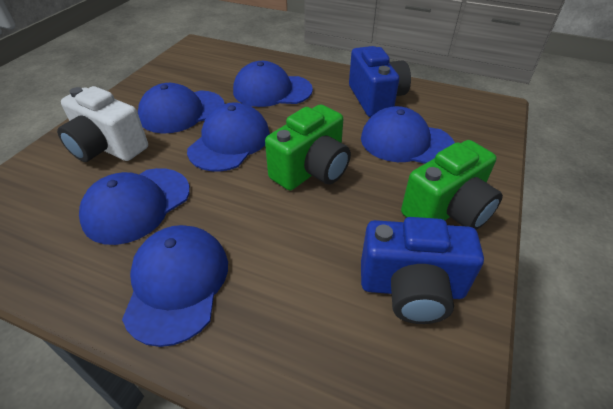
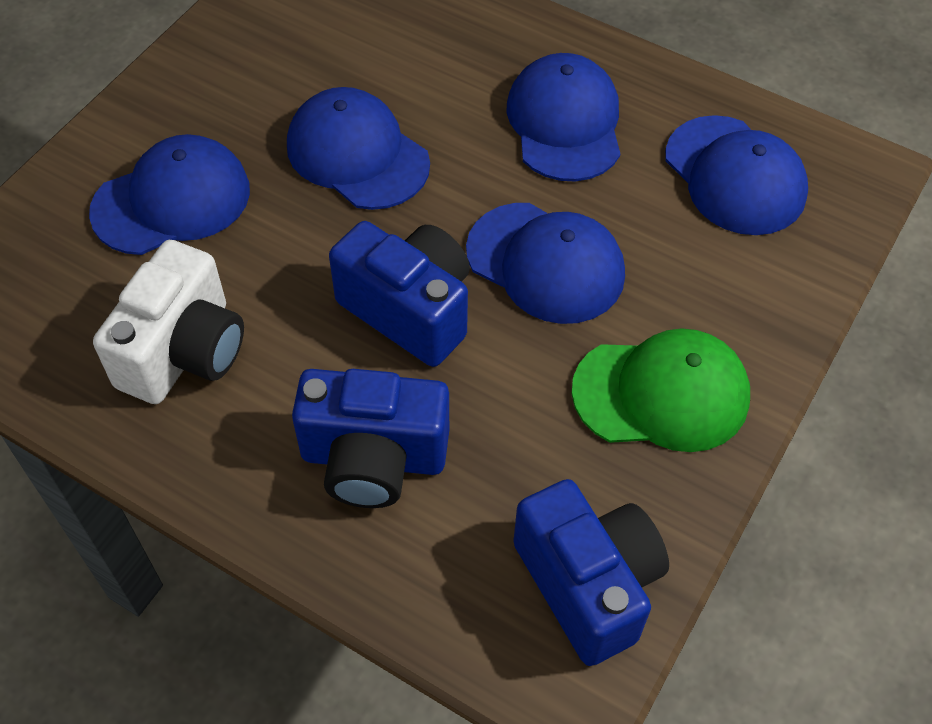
blue camera: [349,46,411,117] [361,217,484,324] = 2 -> [292,369,449,508] [329,221,470,367] [513,479,669,666] = 3
blue cap: [79,168,190,245] [122,225,228,347] [138,83,225,134] [187,102,270,172] [233,61,313,107] [361,106,455,164] = 6 -> [89,134,250,255] [287,87,430,210] [466,203,625,324] [506,53,620,182] [665,115,808,235] = 5
green camera: [265,104,351,190] [401,140,503,230] = 2 -> none = 0
green cap: none = 0 -> [572,328,750,452] = 1

